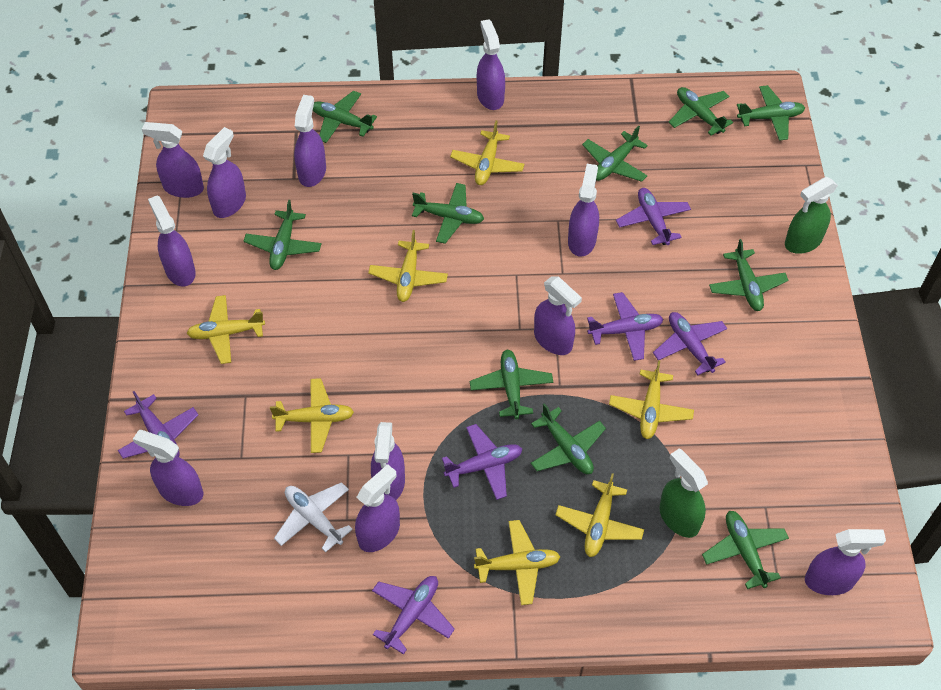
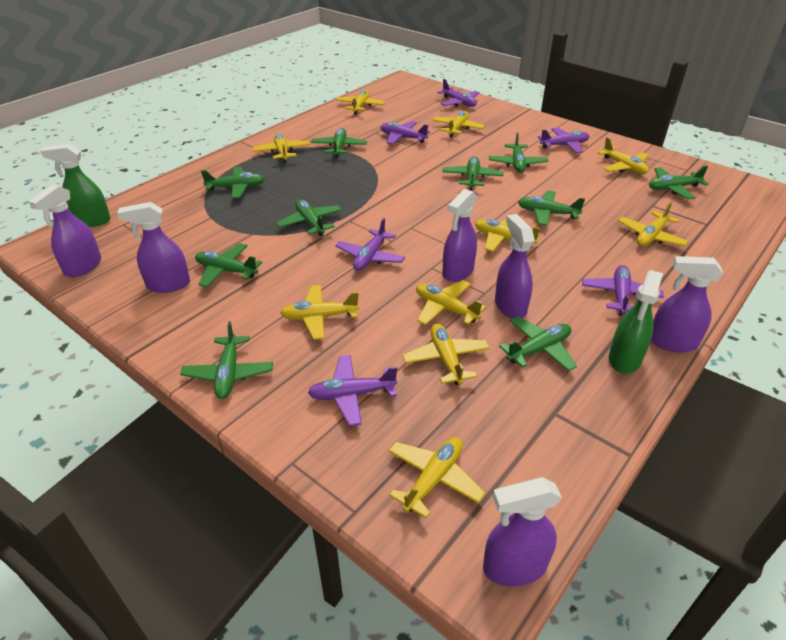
purple spray bottle: [133,430,203,506] [142,122,204,198] [148,195,196,286] [203,127,246,218] [294,95,326,187] [355,464,400,552] [371,422,405,500] [477,19,505,110] [534,276,582,355] [568,164,599,257] [805,529,886,595] = 11 -> [28,184,101,277] [117,202,190,293] [443,189,477,282] [483,477,562,587] [495,214,535,318] [651,256,723,352] = 6
white plane: [274,482,353,552] = 1 -> none = 0
yellow plane: [187,295,265,364] [270,378,354,453] [368,230,448,302] [450,120,525,185] [474,520,561,605] [555,473,644,557] [609,360,694,439] = 7 -> [253,132,310,163] [281,285,359,340] [336,90,386,115] [388,437,485,518] [403,324,490,385] [416,280,486,325] [433,111,485,138] [475,217,540,252] [598,137,649,174] [618,202,689,246] = 10

